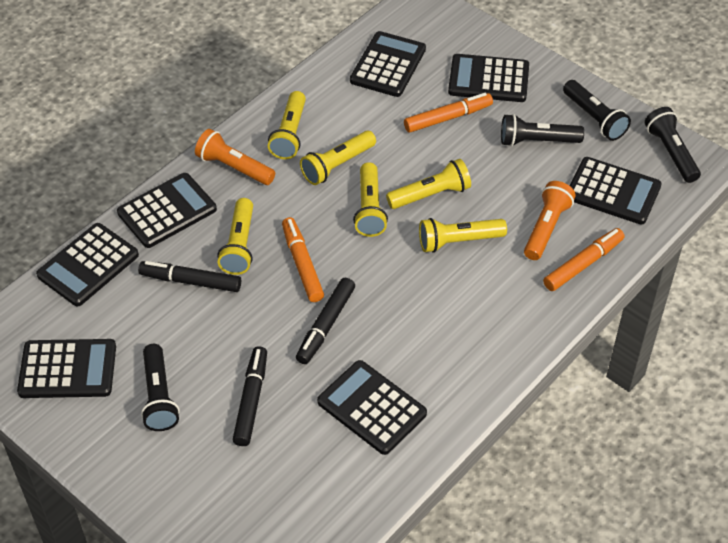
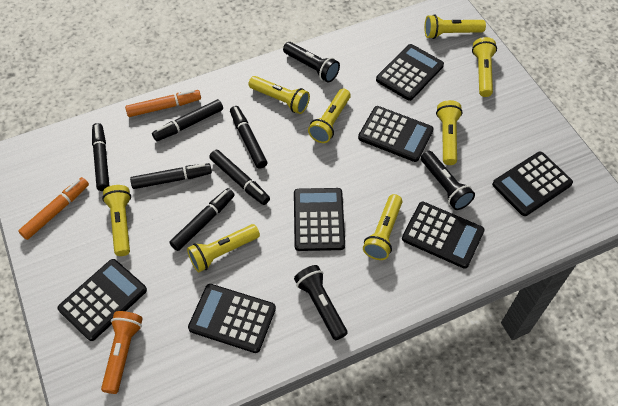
black flashlight: [141,344,180,431] [501,114,584,147] [563,80,631,141] [644,107,701,183] = 4 -> [283,42,340,83] [294,265,348,340] [421,151,475,210] = 3
black marker: [138,261,241,292] [233,346,267,446] [296,278,355,364] = 3 -> [92,123,109,191] [130,163,212,189] [152,99,223,141] [169,188,235,251] [209,149,270,205] [230,106,267,169] = 6
orange flashlight: [195,129,275,185] [524,181,576,260] = 2 -> [101,311,143,394] = 1
orange marker: [282,217,324,302] [404,93,493,133] [543,228,624,291] = 3 -> [18,177,89,240] [125,90,201,117] = 2
yellow flashlight: [217,198,253,275] [268,91,306,159] [300,131,376,185] [353,162,388,237] [386,159,471,209] [419,218,507,253] = 6 -> [102,185,131,256] [187,224,260,272] [249,76,310,114] [308,89,351,143] [363,194,402,260] [424,14,486,39] [436,100,463,165] [472,37,497,97] = 8

